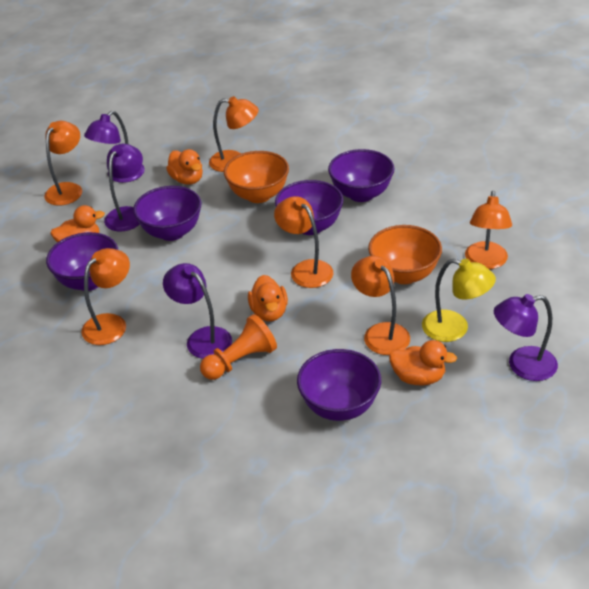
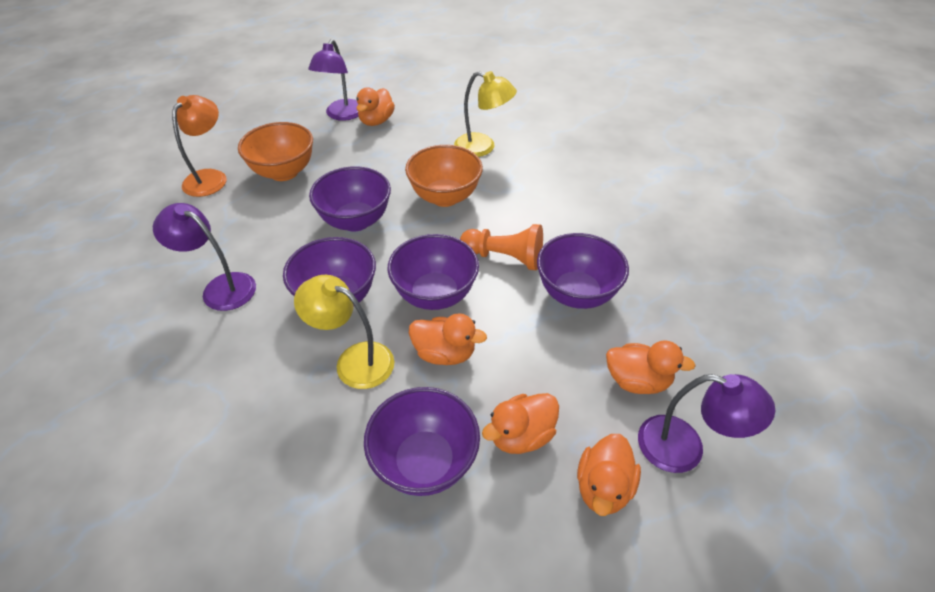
orange duck: [50,205,105,243] [166,149,203,185] [248,275,288,321] [389,340,457,386] = 4 -> [356,87,395,126] [409,313,487,365] [482,393,559,454] [577,434,641,516] [606,340,696,394] = 5
orange lamp: [44,121,82,206] [81,248,130,345] [209,96,259,172] [274,196,333,288] [351,256,410,355] [465,190,512,269] = 6 -> [172,95,227,197] = 1
purple lamp: [84,111,145,183] [104,144,143,232] [163,263,232,359] [494,294,558,381] = 4 -> [153,203,256,311] [308,39,359,121] [638,374,775,473] = 3
yellow lamp: [422,259,496,342] = 1 -> [294,275,394,389] [454,71,517,157] = 2

